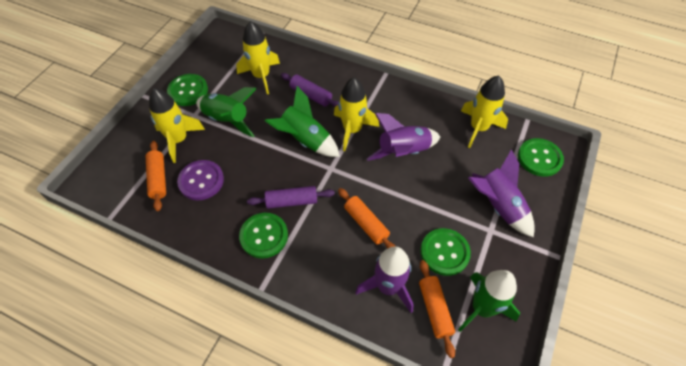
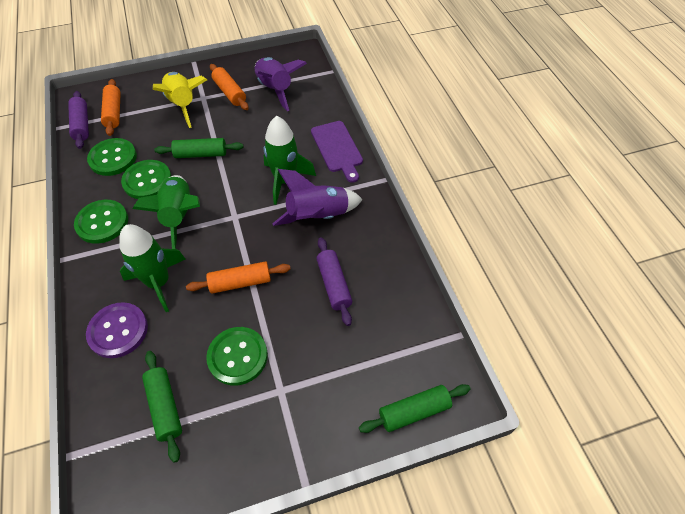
green rolling pin: none = 0 -> [142,351,182,463] [154,138,243,158] [359,384,471,433] = 3
purple cutting board: none = 0 -> [311,121,363,183] = 1
purple rocket: [355,247,414,313] [367,113,440,161] [468,149,535,237] = 3 -> [255,57,307,111] [272,169,363,226] = 2
yellow rocket: [149,88,205,163] [236,21,280,94] [334,78,379,151] [461,75,508,148] = 4 -> [153,72,207,128] = 1

